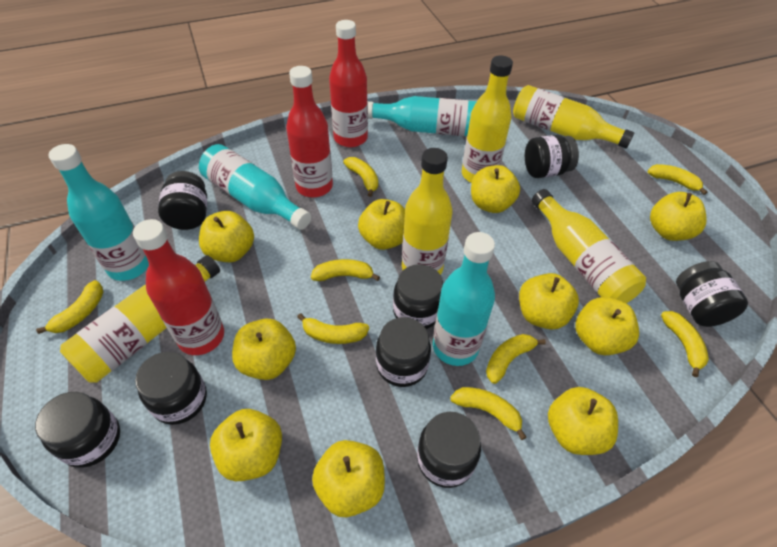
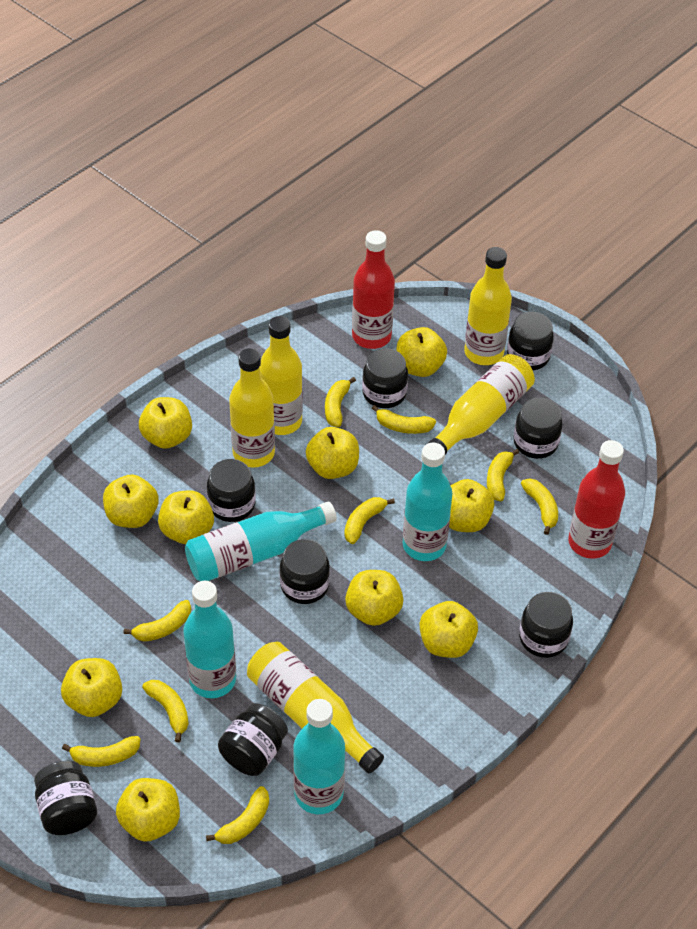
red bottle: [133,219,224,355] [286,66,333,197] [329,20,368,147] = 3 -> [352,230,395,349] [568,440,625,559] = 2
yellow banana: [36,280,103,334] [297,313,369,344] [311,259,380,281] [343,157,378,197] [450,387,527,440] [486,334,546,384] [648,164,707,195] [661,311,709,377] = 8 -> [62,736,141,767] [123,600,191,642] [142,680,189,742] [206,786,269,844] [325,377,356,427] [344,497,395,544] [372,405,436,434] [487,449,519,501] [521,478,558,535] = 9

